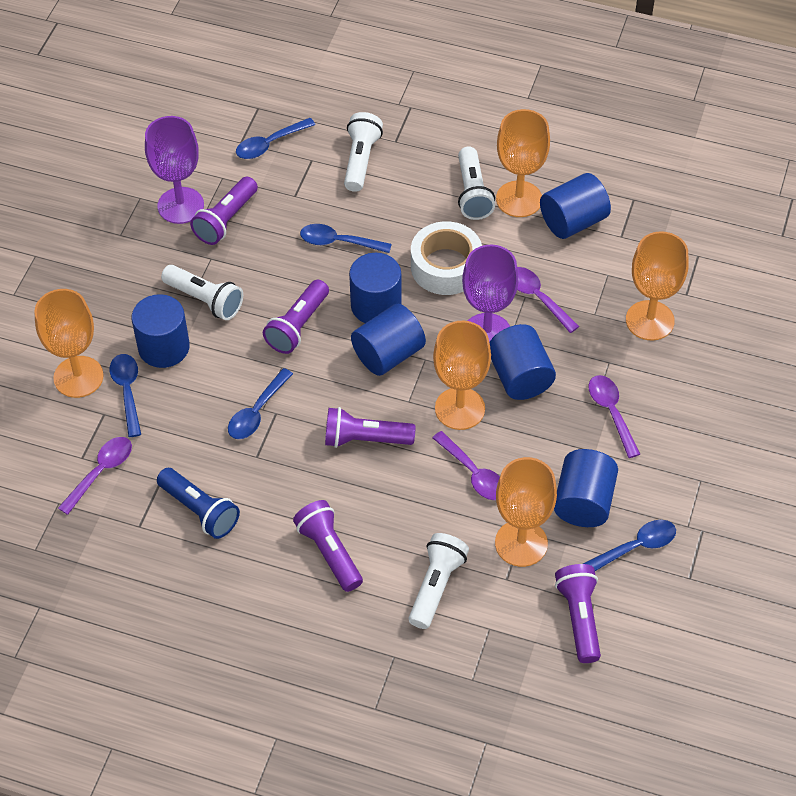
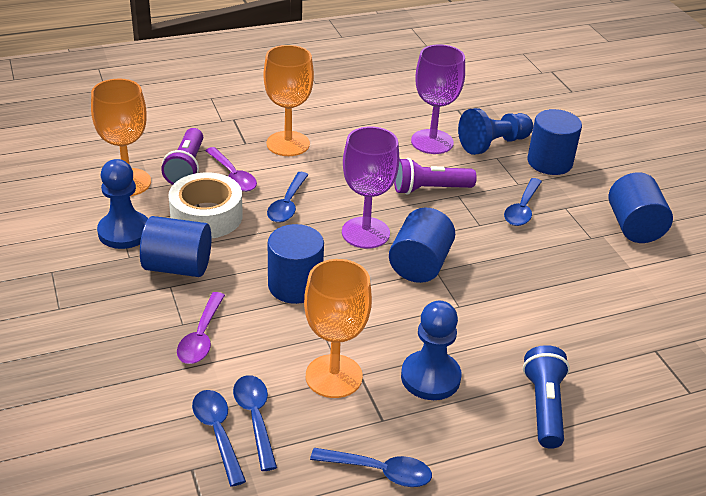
blue cylinder: [132,294,190,368] [349,253,402,323] [351,304,426,376] [489,324,556,400] [540,173,611,239] [554,449,618,527] = 6 -> [140,216,211,277] [268,224,324,304] [389,208,455,283] [527,109,582,175] [608,172,673,243] = 5
blue pawn: none = 0 -> [97,159,148,249] [401,301,461,400] [458,108,533,155] = 3
orange goblet: [34,289,104,398] [433,321,491,430] [495,457,557,567] [496,109,550,217] [626,231,689,341] = 5 -> [91,79,151,196] [263,45,314,156] [304,259,372,398] = 3
purple flashlight: [190,177,258,245] [263,280,329,354] [293,500,363,592] [325,407,415,448] [555,564,601,663] = 5 -> [161,128,203,185] [394,158,477,195] = 2
purple spoon: [58,437,132,515] [432,431,500,500] [517,267,579,333] [588,375,640,458] = 4 -> [177,292,225,364] [205,147,257,192] = 2
white flashlight: [161,265,243,320] [344,112,383,192] [409,533,469,629] [458,146,495,220] = 4 -> none = 0

